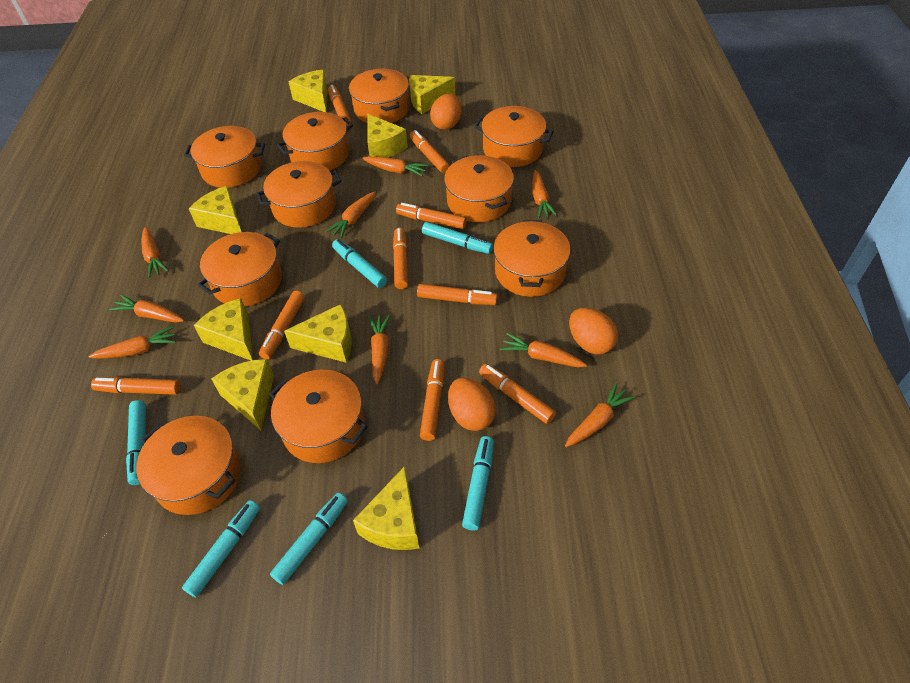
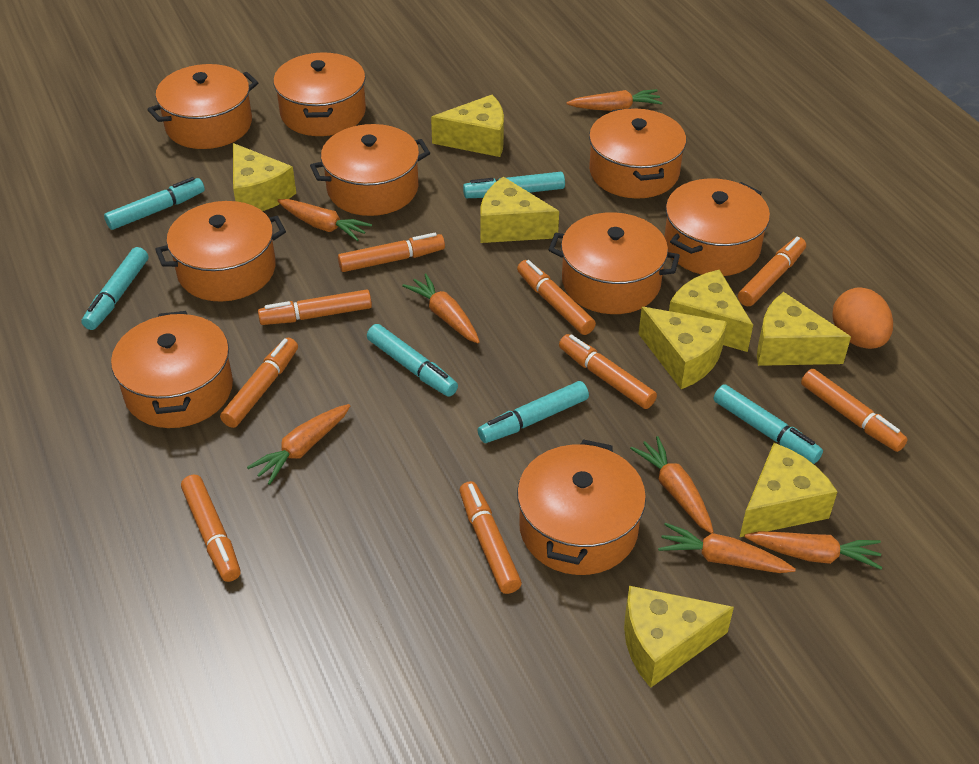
orange carrot: [88,326,176,359] [109,295,184,323] [142,227,169,278] [326,192,376,239] [362,156,428,176] [369,314,390,384] [500,333,587,367] [532,170,557,218] [565,383,635,447] = 9 -> [247,404,350,485] [277,199,372,241] [402,273,480,344] [567,89,663,111] [630,436,714,534] [658,523,796,573] [745,531,882,570] = 7
orange egg: [430,94,462,130] [448,378,496,431] [569,308,618,355] = 3 -> [832,287,893,349] = 1
orange pot: [136,416,241,515] [184,126,265,188] [198,232,282,307] [256,161,341,228] [269,370,368,463] [277,112,353,170] [349,69,410,123] [444,155,514,222] [474,106,554,167] [493,220,571,297] = 10 -> [111,311,233,428] [147,64,258,149] [155,201,286,301] [273,52,366,136] [310,124,430,216] [517,439,646,575] [549,212,680,314] [589,108,686,199] [664,178,770,276] = 9

